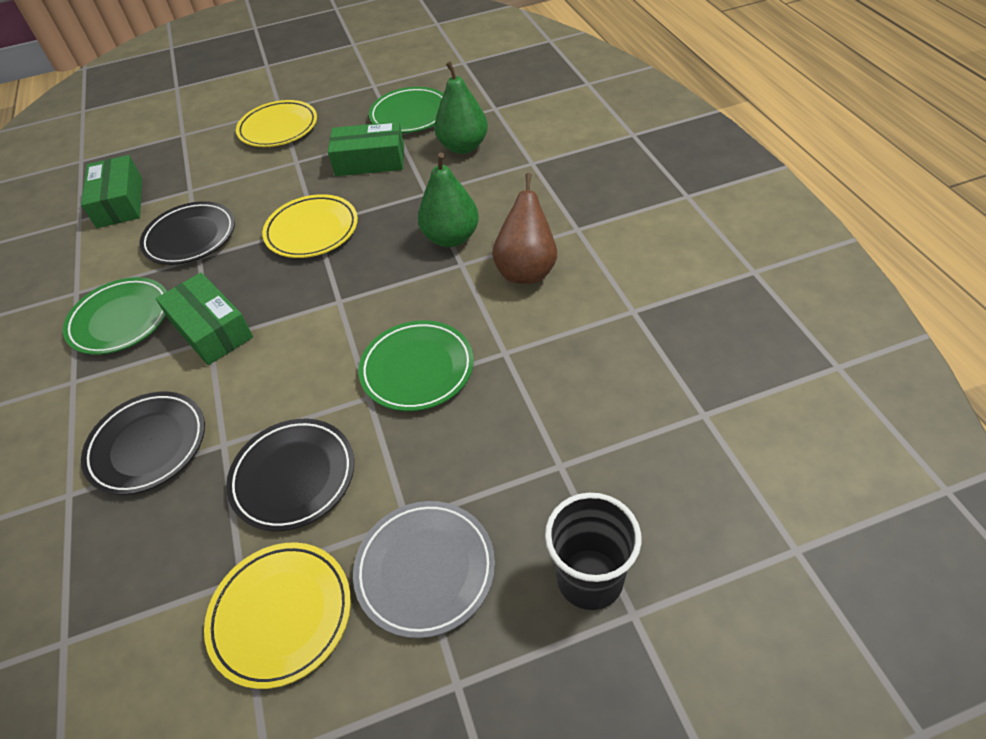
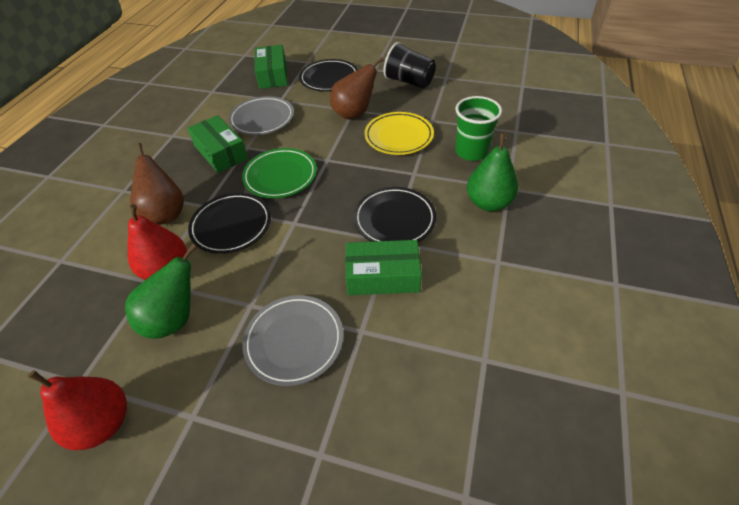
brown pear: [492,173,557,284] = 1 -> [130,143,184,225] [330,57,384,119] = 2
green cup: none = 0 -> [455,96,502,161] = 1
green plate: [63,277,167,355] [359,320,474,411] [369,87,443,133] = 3 -> [242,148,317,198] = 1
grey plate: [353,501,495,638] = 1 -> [228,96,294,135] [242,295,343,386] = 2
red pear: none = 0 -> [28,370,127,450] [128,204,187,280] = 2
yellow plate: [204,542,351,689] [236,100,317,147] [262,194,358,258] = 3 -> [365,112,434,155] = 1

